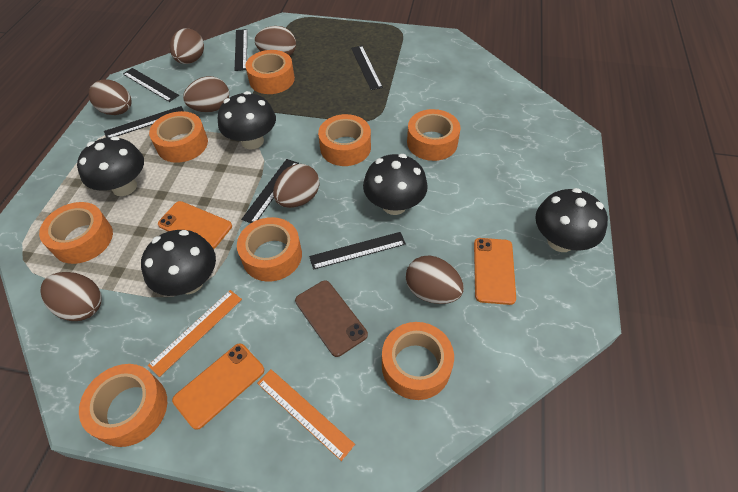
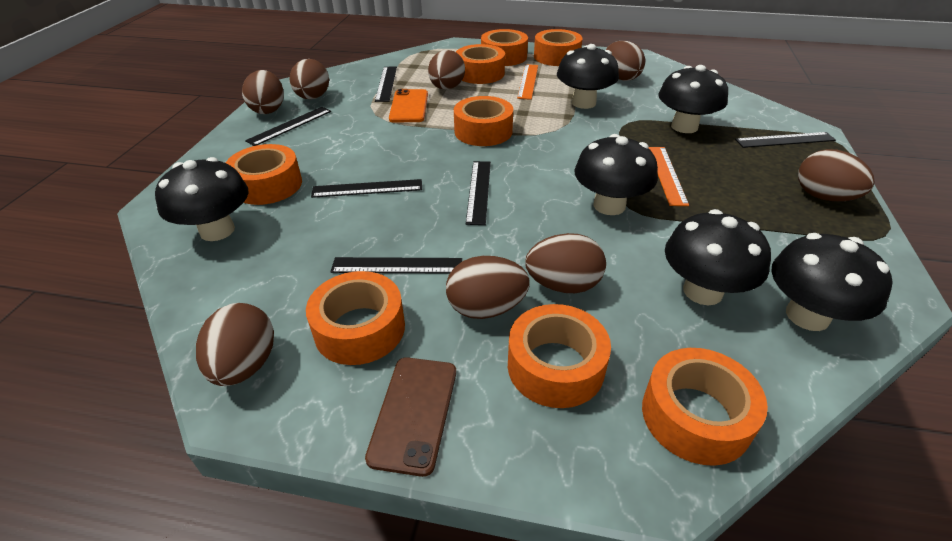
black mushroom: [77,136,144,196] [141,230,216,296] [218,91,276,149] [363,154,428,215] [535,188,608,252] = 5 -> [155,157,248,241] [557,44,619,109] [575,134,658,215] [658,65,728,133] [665,209,771,305] [771,233,893,331] = 6
brown egg: [40,272,102,321] [89,79,132,115] [170,28,204,64] [183,76,229,112] [255,26,296,56] [273,164,319,208] [406,255,464,304] = 7 -> [196,303,274,386] [242,70,284,114] [289,59,329,99] [428,50,465,90] [446,256,530,319] [525,233,606,293] [606,41,645,81] [798,149,875,201] = 8
orange phone: [158,201,232,249] [172,344,264,430] [474,238,516,305] = 3 -> [389,89,428,122] = 1

